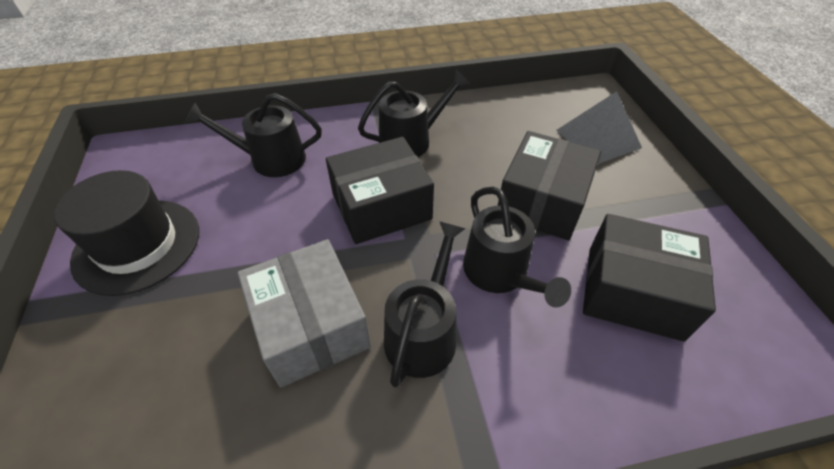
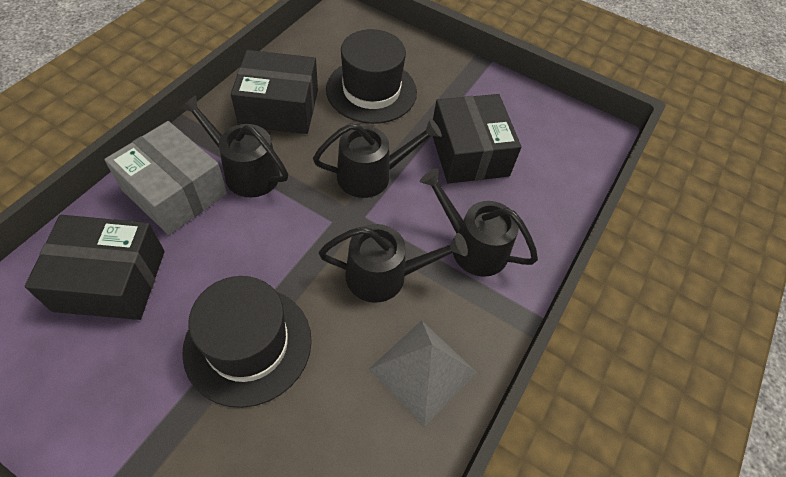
black hat: [54,170,199,296] = 1 -> [182,276,312,408] [326,29,417,124] = 2

